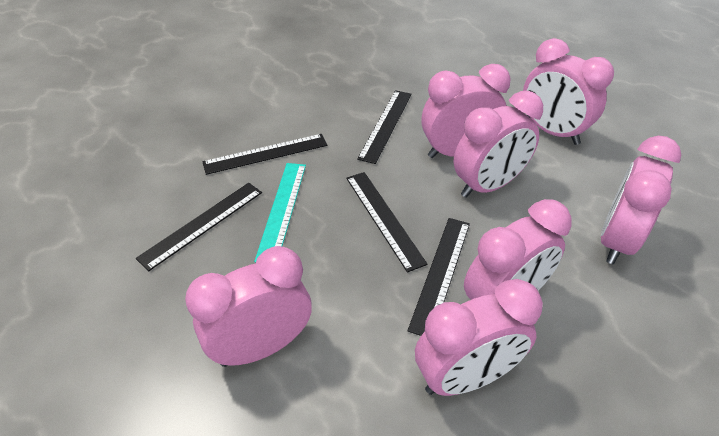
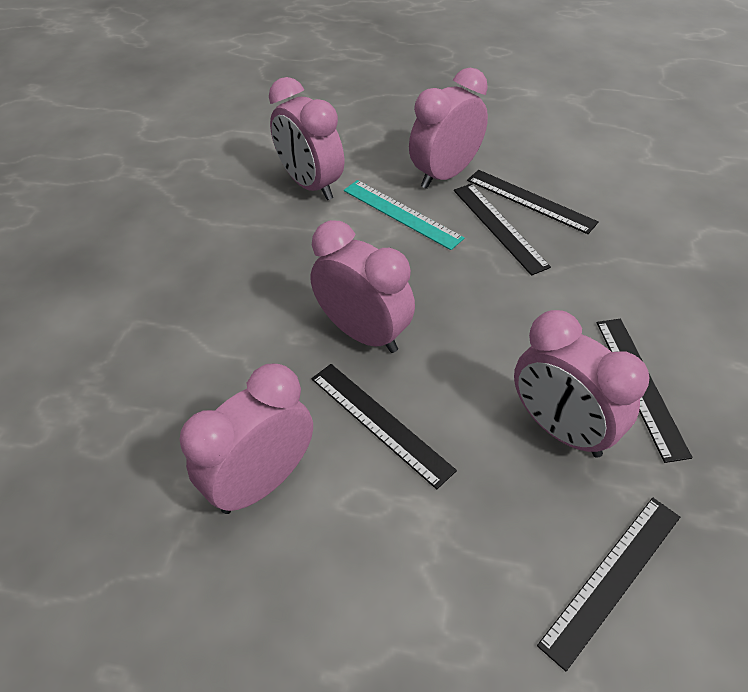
pink clock: [185,246,312,367] [415,279,543,396] [422,64,511,158] [453,91,543,198] [464,199,572,300] [523,38,614,145] [601,136,681,264] = 7 -> [180,364,313,514] [269,77,344,200] [311,220,415,353] [409,68,488,189] [514,310,650,458] = 5

